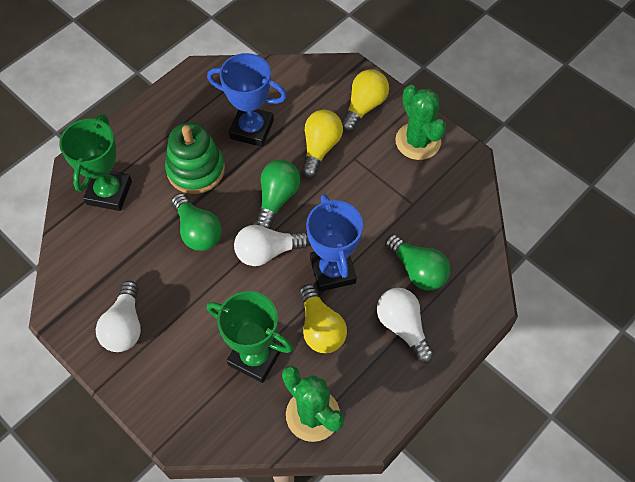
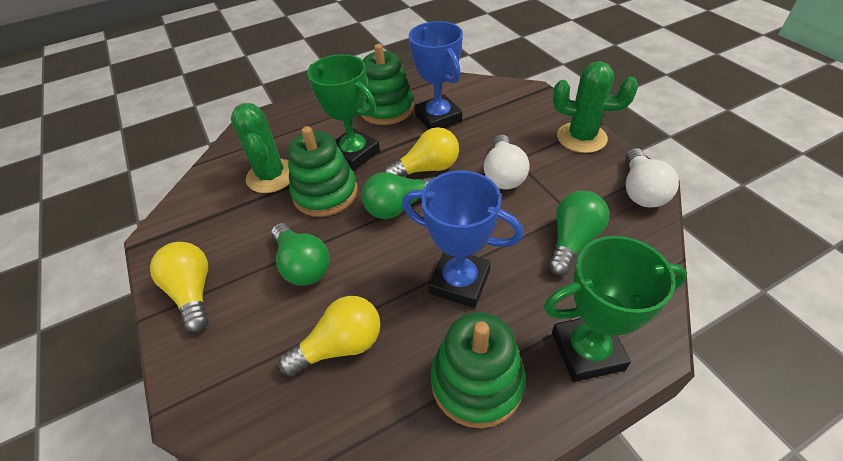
green stacking toy: [165,122,225,194] = 1 -> [288,126,358,217] [361,44,414,125] [431,312,526,429] = 3
white light bulb: [96,281,141,352] [234,225,310,266] [377,288,434,363] = 3 -> [484,135,530,189] [625,148,679,208] = 2

